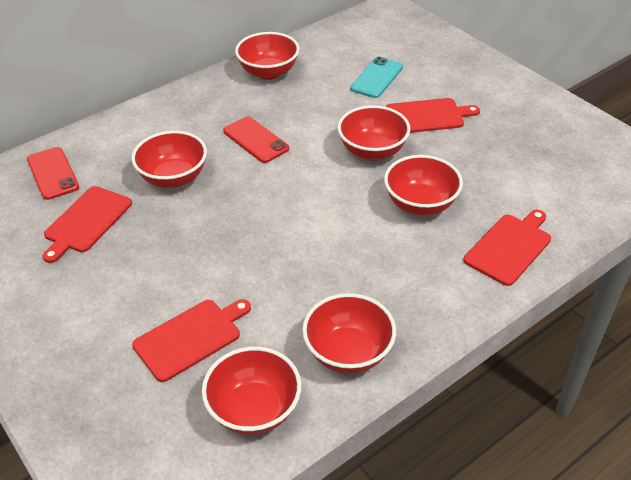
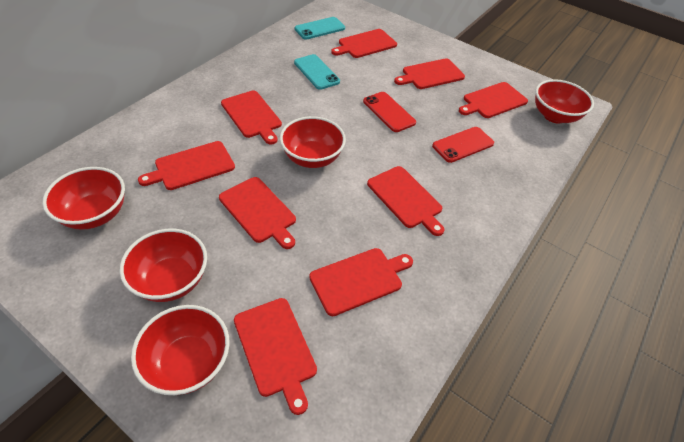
red bowl: [132,131,207,188] [202,347,301,435] [235,32,299,80] [302,293,396,374] [337,105,410,161] [384,155,463,216] = 6 -> [42,167,125,230] [119,229,207,302] [131,305,230,395] [280,116,346,168] [535,79,594,124] = 5
red cutting board: [42,186,132,263] [132,299,251,382] [385,98,480,133] [463,210,551,286] = 4 -> [138,141,235,190] [219,177,296,249] [221,91,282,145] [234,298,317,415] [309,248,413,316] [331,29,397,58] [367,166,445,236] [394,59,465,89] [459,82,528,118] = 9
turquoise phone: [350,57,403,98] = 1 -> [294,54,340,90] [295,17,345,40] = 2

